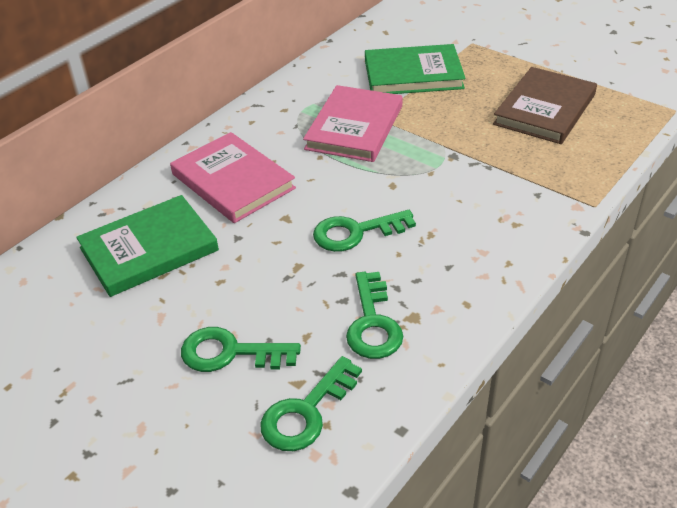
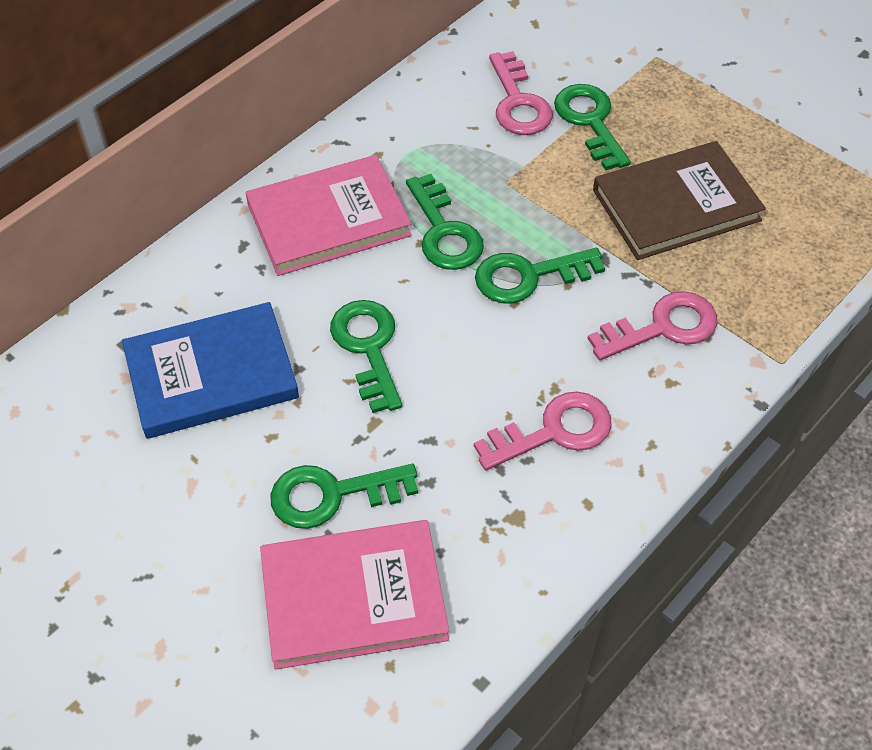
blue book: none = 0 -> [122,302,299,439] = 1
green book: [76,195,219,297] [365,44,466,94] = 2 -> none = 0
green key: [181,327,301,372] [260,356,362,451] [313,210,416,252] [346,272,403,359] = 4 -> [271,464,418,529] [330,300,402,413] [406,174,484,270] [475,248,605,304] [554,84,631,170] = 5
pink key: none = 0 -> [474,391,612,471] [489,51,553,135] [587,291,718,361] = 3

